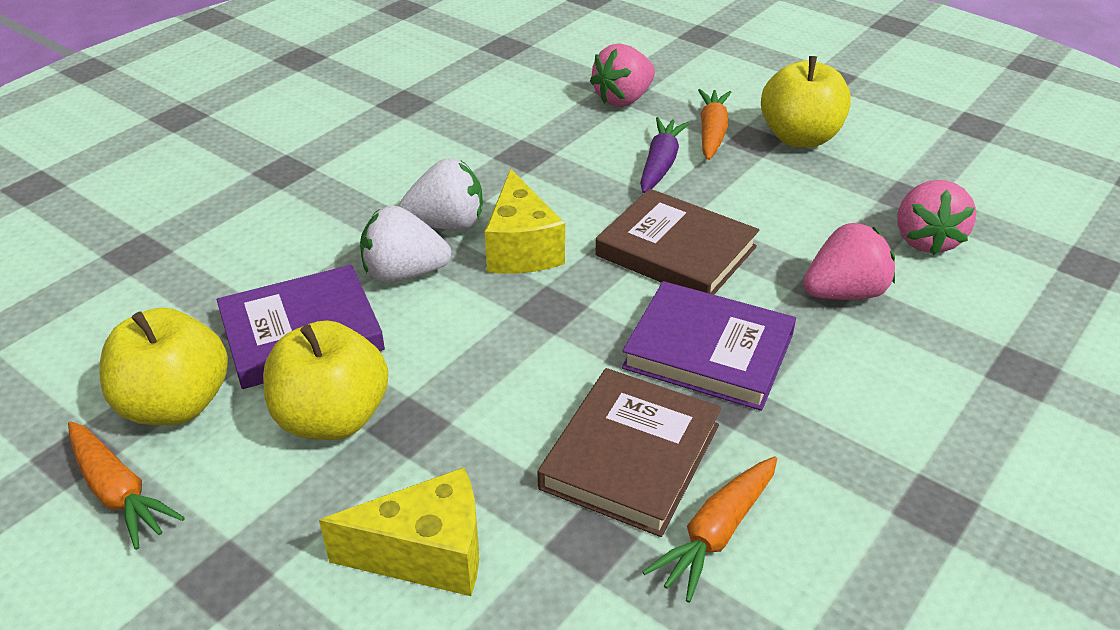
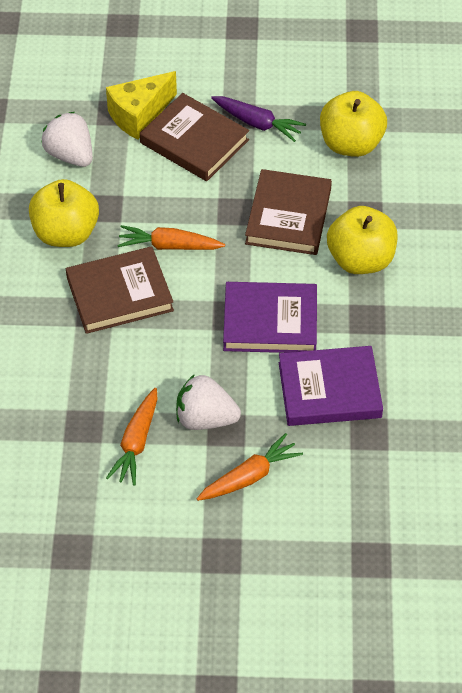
brown book: [538,368,722,537] [595,189,759,295] = 2 -> [66,246,174,334] [140,93,249,181] [245,169,332,255] = 3
pink strawberry: [590,43,655,107] [803,223,895,300] [898,180,976,255] = 3 -> none = 0
yellow cheese: [319,467,479,596] [485,169,565,274] = 2 -> [106,71,177,140] = 1

